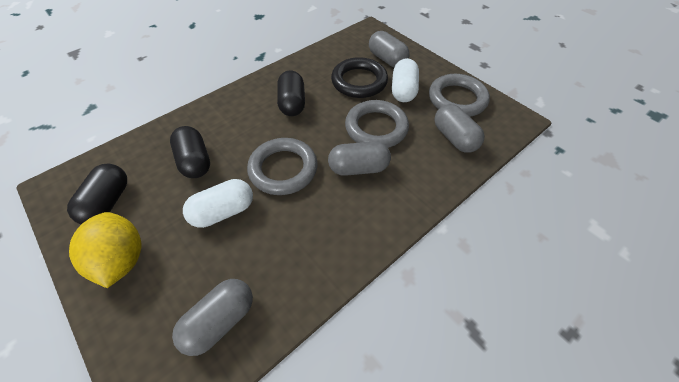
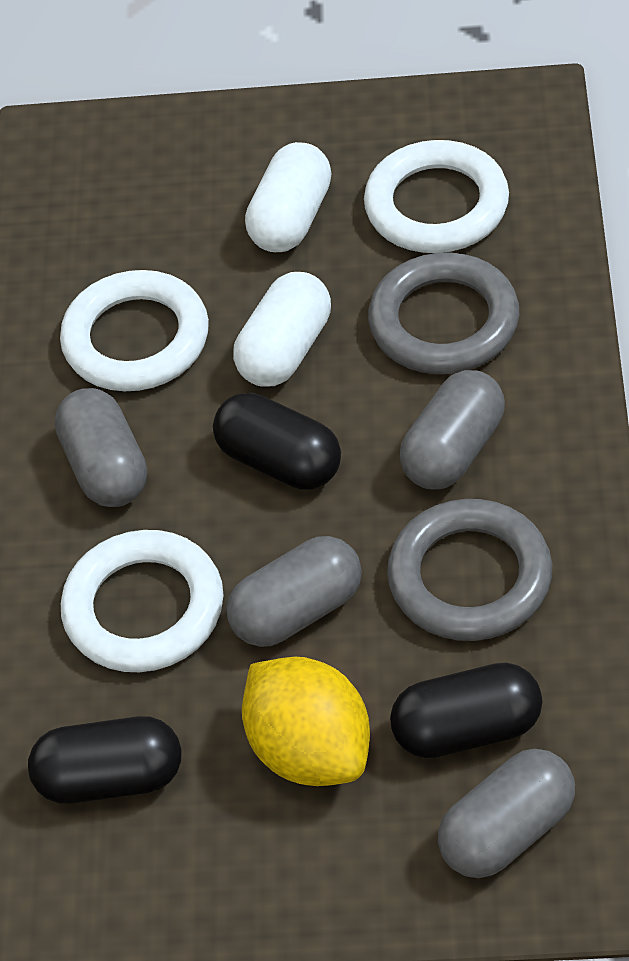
black ring: [331,57,388,98] = 1 -> none = 0
grey ring: [247,138,317,195] [345,100,409,148] [429,74,490,117] = 3 -> [368,252,519,374] [387,499,552,641] = 2
white ring: none = 0 -> [60,270,209,391] [61,530,224,672] [364,140,509,253] = 3

